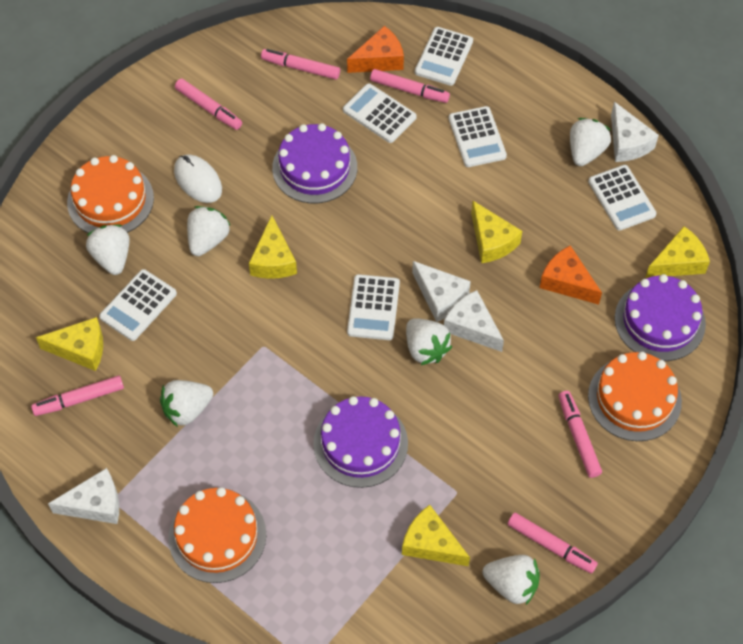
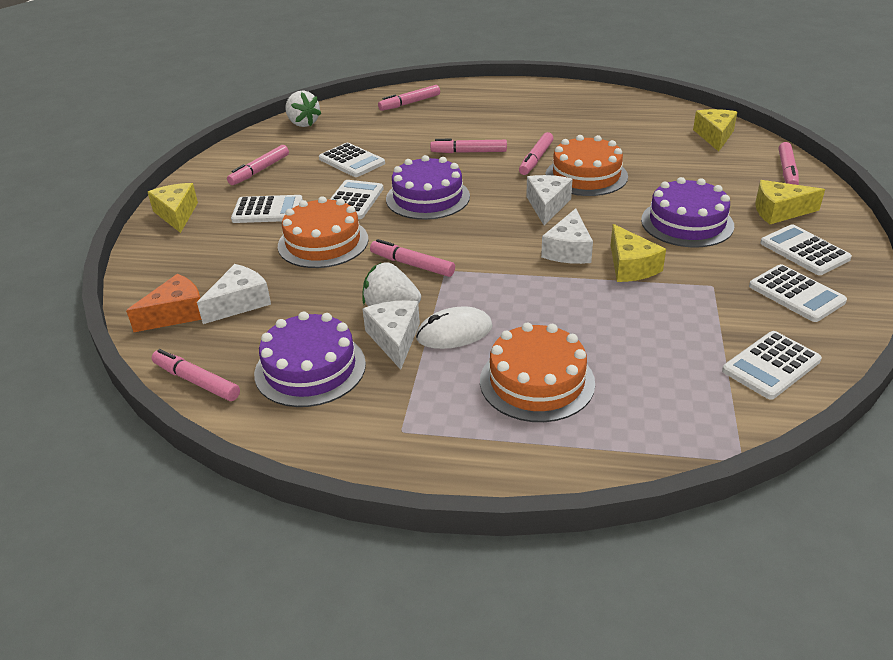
orange cheese: [347,26,404,73] [539,245,602,305] = 2 -> [126,274,202,332] = 1
pink marker: [31,375,124,416] [175,79,242,130] [261,49,340,80] [370,69,450,103] [508,513,598,574] [558,391,602,478] = 6 -> [152,349,240,401] [227,145,289,185] [370,239,455,277] [378,85,440,111] [430,139,507,153] [519,132,554,175] [779,142,799,185] = 7
white strawberry: [86,224,130,275] [160,380,213,427] [187,206,231,256] [406,318,452,365] [483,555,540,605] [570,118,611,166] = 6 -> [285,91,322,127] [362,262,421,306] = 2
yellow cheese: [36,317,103,371] [249,215,297,279] [402,505,470,566] [471,201,522,263] [645,226,710,278] = 5 -> [148,183,198,233] [611,224,666,282] [693,109,737,152] [755,180,825,224] = 4

